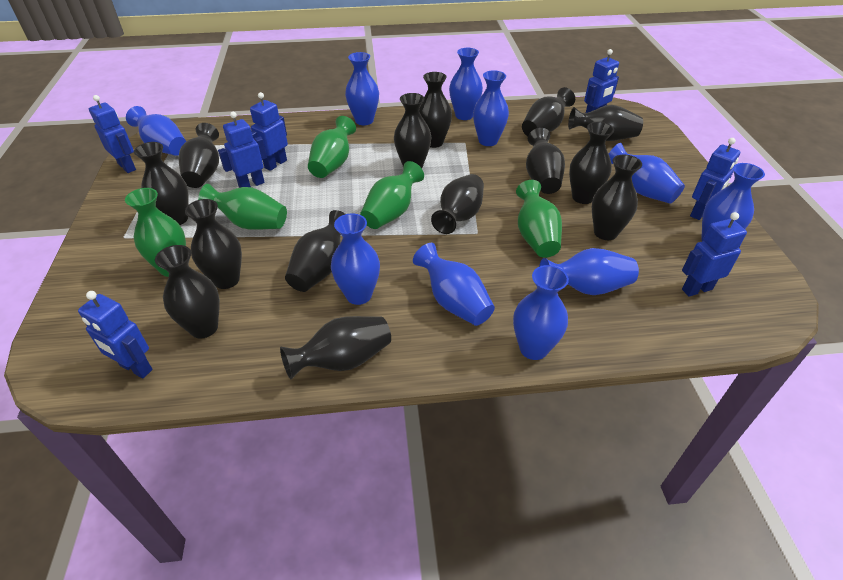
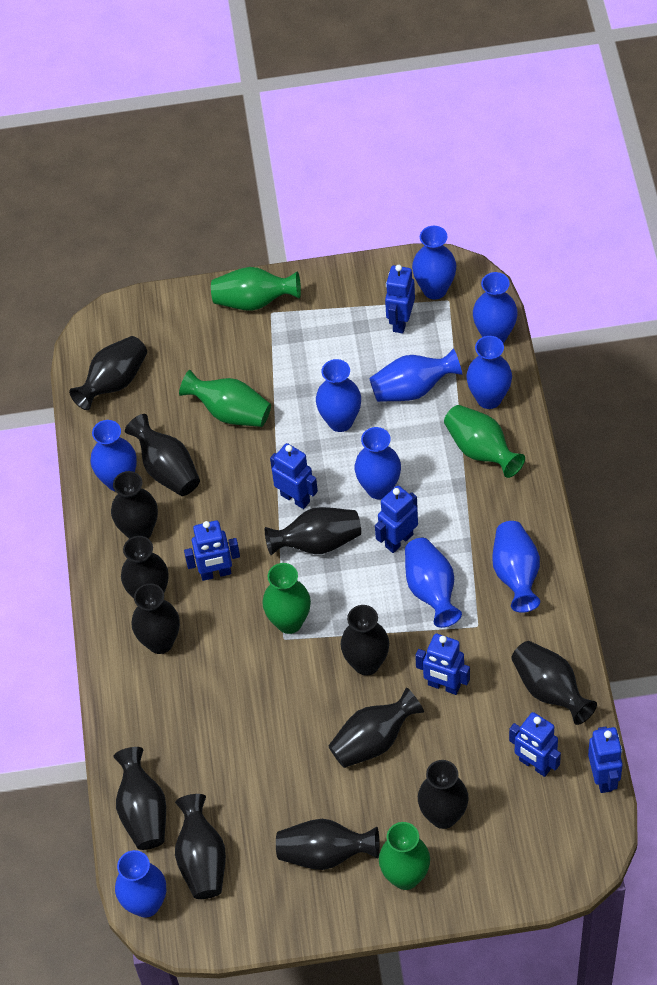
black vase: [134,142,189,225] [155,245,220,339] [178,123,219,188] [185,199,242,289] [280,316,391,379] [285,210,345,292] [394,93,431,168] [419,72,452,148] [431,174,484,234] [522,87,575,136] [526,128,565,194] [568,105,643,141] [569,122,614,204] [592,155,642,240] = 14 -> [69,336,147,410] [111,471,158,539] [113,747,166,850] [121,536,168,598] [125,414,200,496] [131,583,180,654] [175,794,226,899] [265,507,361,555] [276,819,380,870] [328,687,424,768] [341,605,389,675] [418,760,469,829] [511,641,597,725] = 13

